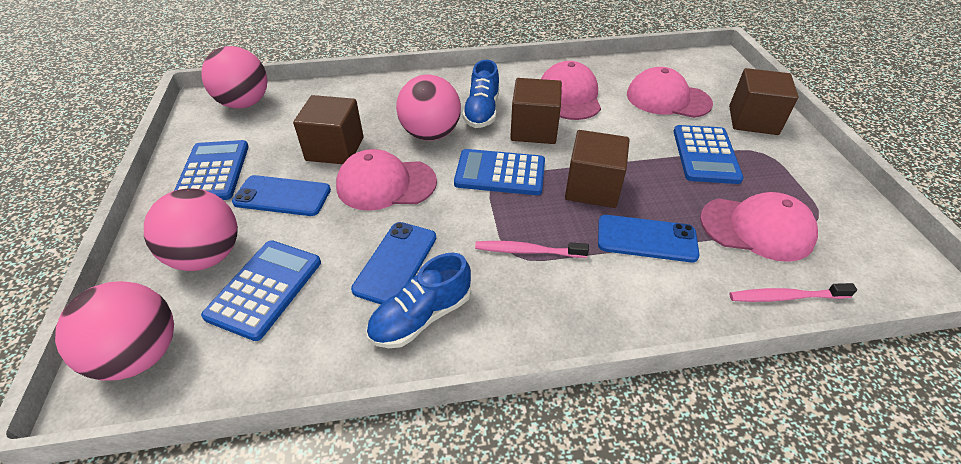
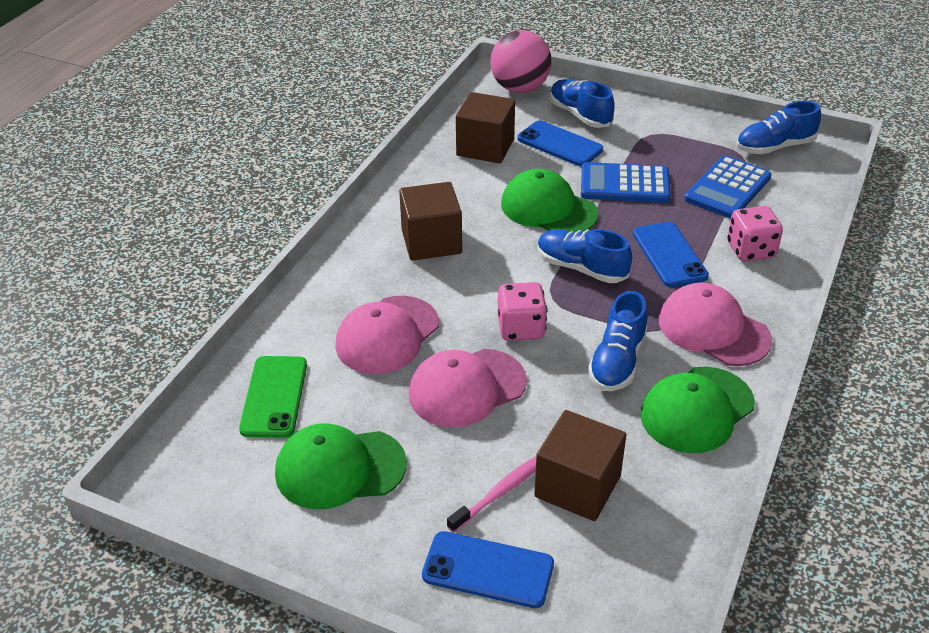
blue calculator: [174,140,249,200] [201,240,321,341] [454,149,545,195] [674,125,744,184] = 4 -> [581,162,671,203] [684,156,771,219] = 2
blue shoe: [366,253,471,348] [462,60,499,128] = 2 -> [537,229,632,283] [550,79,615,128] [588,291,648,391] [736,101,821,154] = 4
brown cube: [293,95,364,164] [510,78,562,144] [565,130,630,208] [729,68,799,135] = 4 -> [399,182,462,261] [456,92,515,163] [534,410,627,521] = 3
green cap: none = 0 -> [275,423,407,509] [501,169,599,232] [640,367,755,453] = 3
green phone: none = 0 -> [239,356,307,438] = 1
pink ball: [55,281,174,381] [144,189,238,271] [201,46,268,109] [396,75,461,141] = 4 -> [490,30,552,93] = 1
pink cap: [336,149,437,211] [541,61,601,120] [627,67,713,118] [700,192,818,262] = 4 -> [335,296,439,374] [409,349,527,428] [659,283,772,366] = 3
pink dice: none = 0 -> [498,282,547,341] [727,206,783,262] = 2
pink toothbrush: [475,241,589,258] [729,283,857,302] = 2 -> [447,456,536,533] = 1

